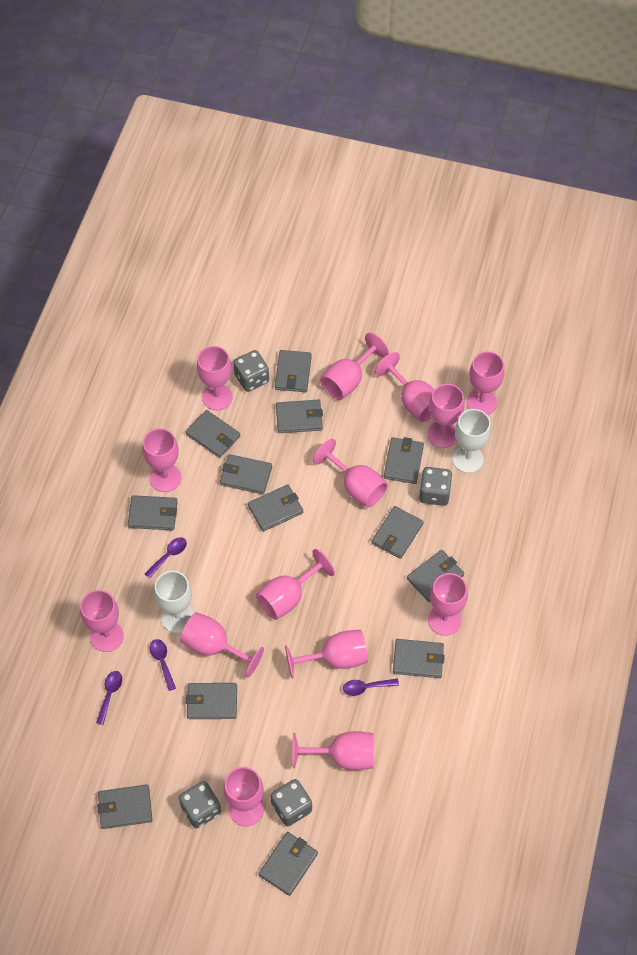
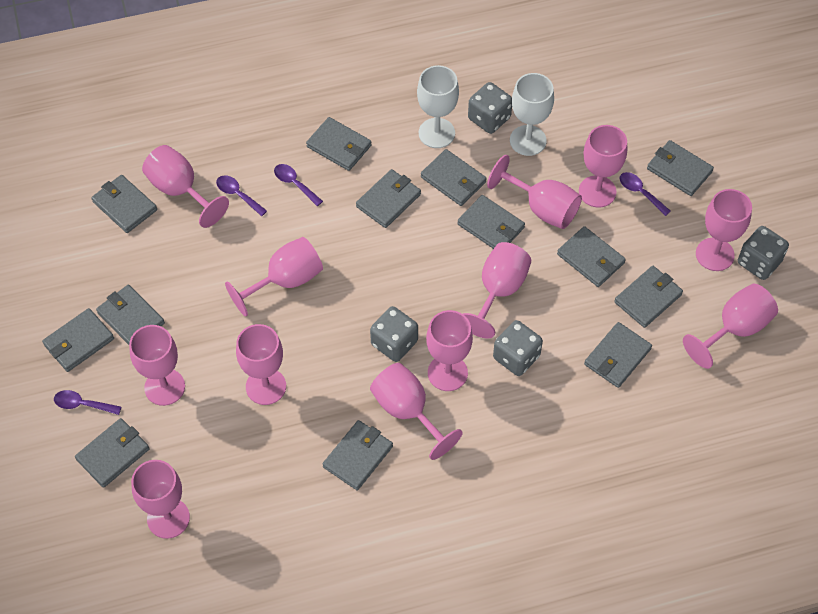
pink goblet: [80,590,124,652] [143,428,181,492] [180,612,264,678] [197,346,233,411] [224,767,264,826] [256,549,335,620] [285,630,368,679] [292,731,374,770] [313,439,388,508] [320,333,389,400] [375,352,435,422] [427,384,465,448] [428,573,468,636] [466,351,505,415] = 14 -> [129,325,185,406] [131,460,190,539] [142,145,229,228] [225,237,323,316] [236,324,286,405] [370,363,463,460] [426,310,473,391] [463,242,531,339] [487,155,582,229] [579,125,627,208] [683,284,778,369] [696,189,752,271] = 12

